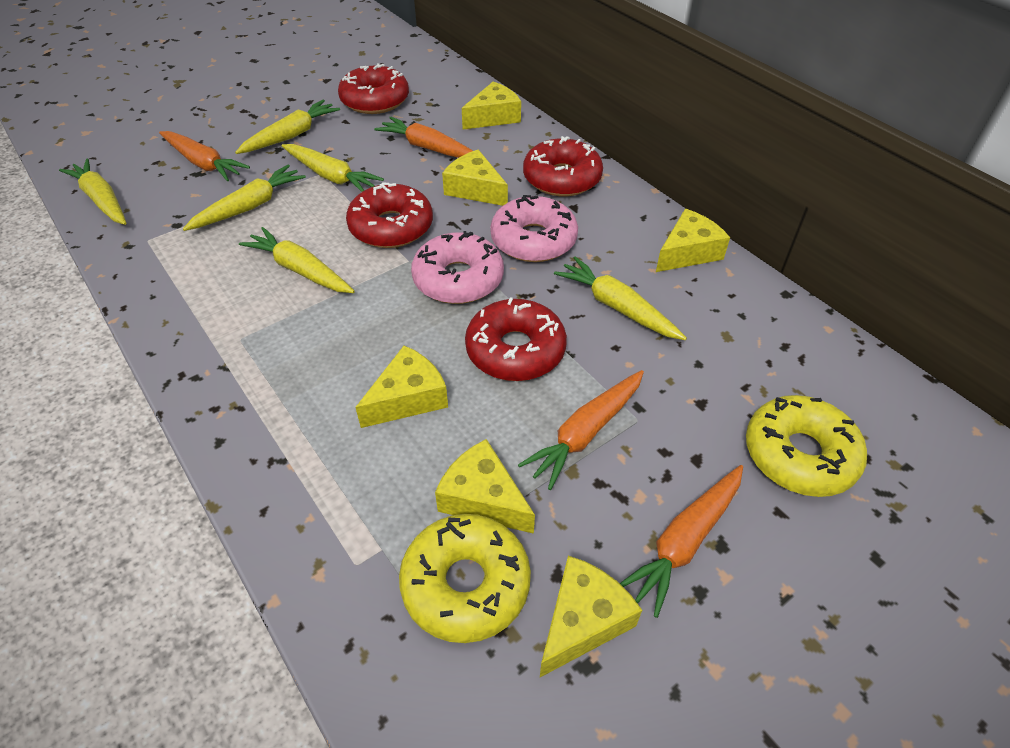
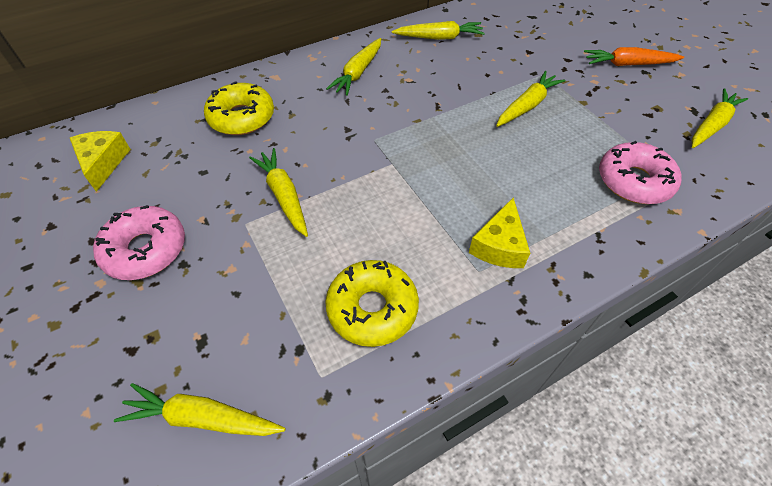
orange carrot: [159,131,250,181] [374,116,473,158] [518,370,644,490] [619,465,743,618] = 4 -> [584,47,684,66] = 1
red donut: [338,63,409,114] [346,182,433,248] [465,297,567,381] [523,136,603,196] = 4 -> none = 0
yellow cheese: [355,345,448,428] [435,439,535,534] [442,150,508,206] [462,82,521,129] [540,556,642,677] [656,209,730,272] = 6 -> [70,131,131,192] [469,197,530,268] = 2

